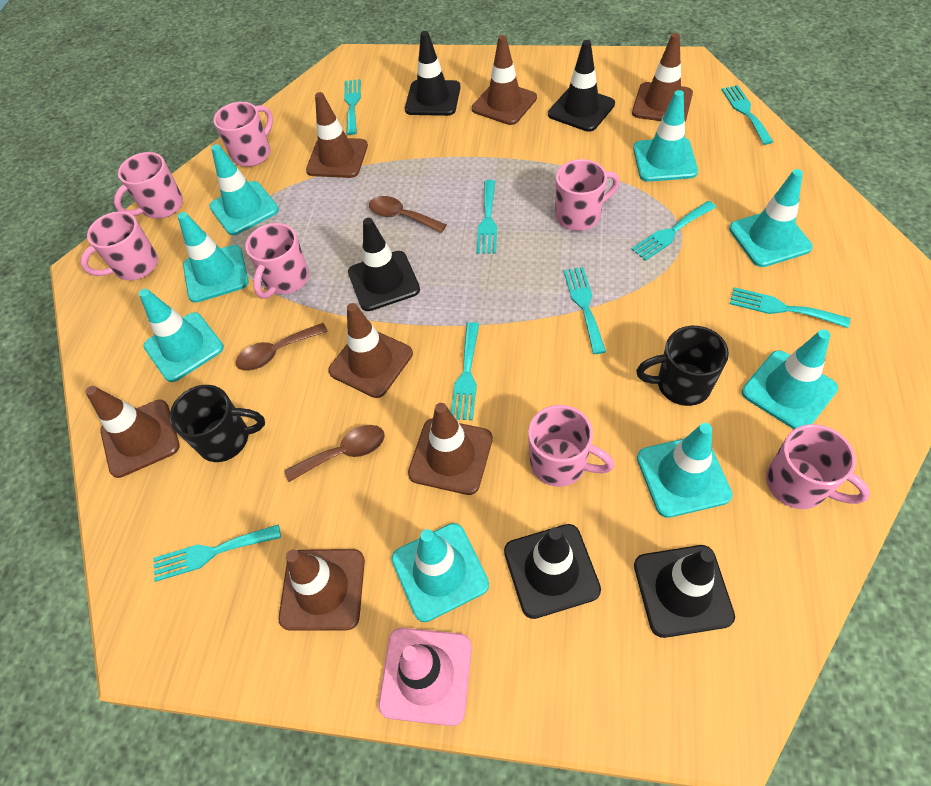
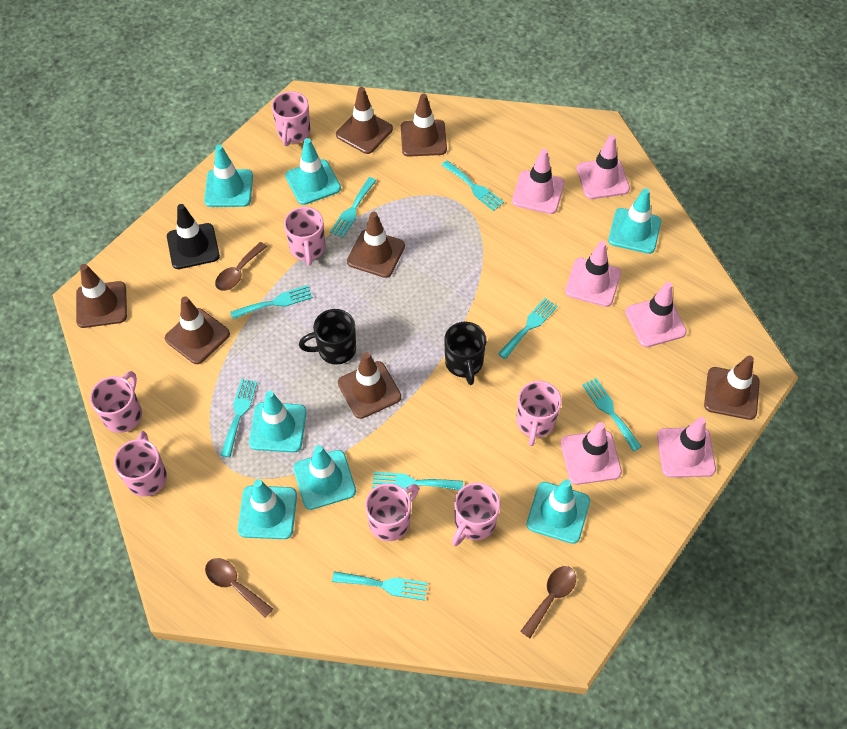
black traffic cone: [348,218,420,311] [405,31,461,116] [504,524,601,619] [548,40,615,132] [634,545,735,638] = 5 -> [167,204,220,269] = 1
pink traffic cone: [378,628,472,726] = 1 -> [512,149,564,214] [561,422,622,485] [565,241,621,307] [577,135,630,199] [625,282,687,347] [657,417,716,478] = 6
turquoise traffic cone: [139,289,224,382] [178,212,249,303] [209,144,279,235] [391,523,489,622] [633,90,698,182] [637,423,732,518] [729,169,813,267] [742,329,838,429] = 8 -> [204,145,253,207] [238,479,297,539] [249,391,306,453] [285,138,341,205] [293,445,356,510] [527,479,590,544] [608,188,661,254] = 7

